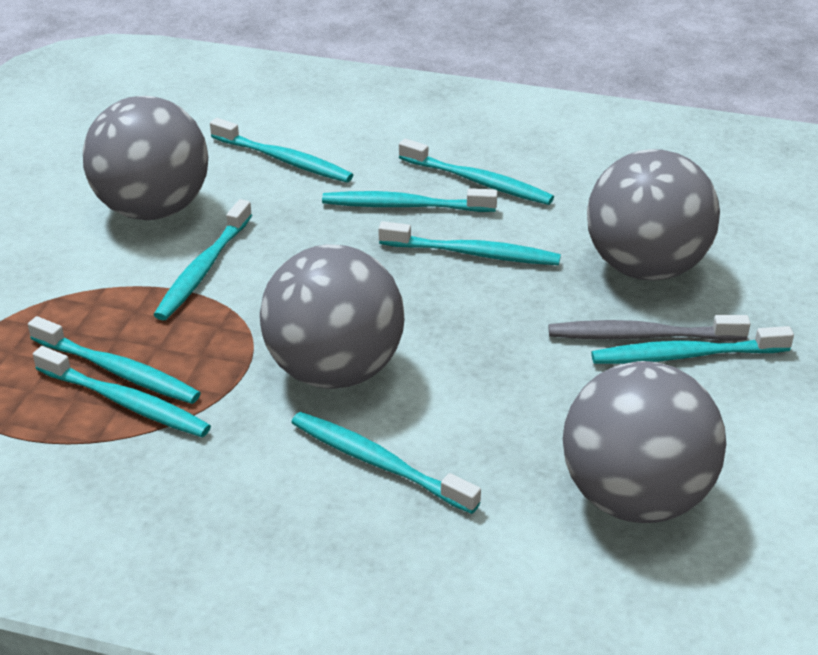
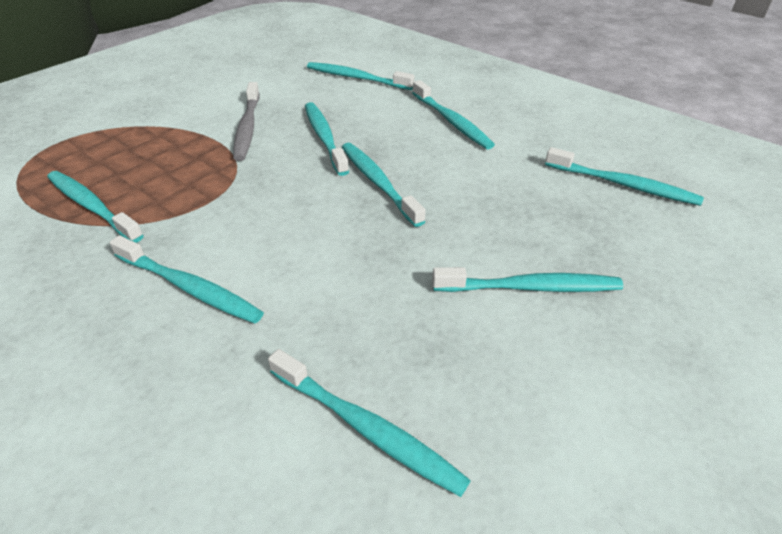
grey ball: [83,96,208,220] [260,244,404,389] [563,361,726,523] [587,149,720,281] = 4 -> none = 0

